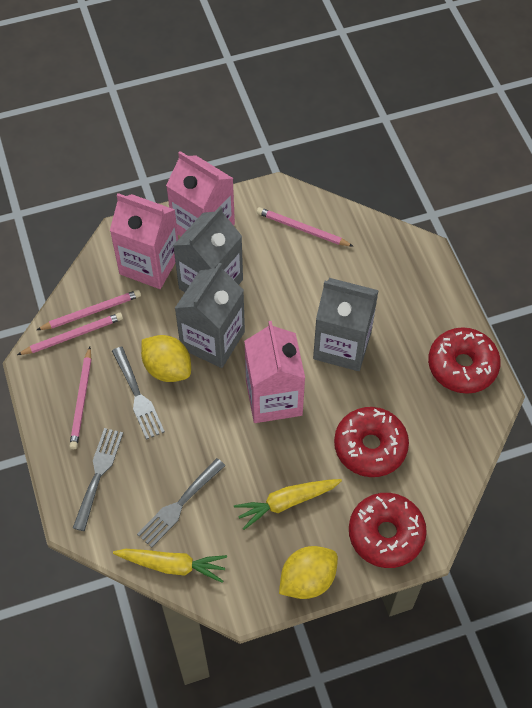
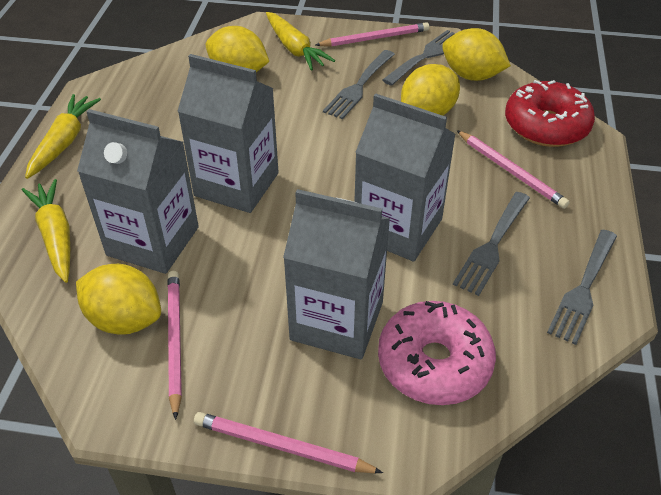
grey carton: [173,206,243,292] [175,263,245,368] [313,278,379,371] = 3 -> [77,109,199,274] [178,54,278,213] [283,189,390,359] [354,94,456,262] = 4
grey fork: [73,428,123,531] [112,346,165,440] [137,458,226,548] = 3 -> [323,50,395,119] [383,30,455,86] [453,192,530,296] [547,230,617,345] = 4
pink carton: [110,193,178,289] [166,151,235,236] [244,321,305,423] = 3 -> none = 0
pink donut: none = 0 -> [378,301,496,405] = 1
red donut: [334,407,409,477] [349,493,427,568] [428,327,501,394] = 3 -> [505,80,595,147] = 1
yellow carrot: [113,549,227,583] [234,479,342,530] = 2 -> [22,179,70,283] [25,94,101,179] [266,12,335,70] = 3
yellow lemon: [141,335,191,382] [279,546,338,599] = 2 -> [76,264,161,335] [206,26,269,72] [401,64,460,116] [442,28,511,81] = 4

